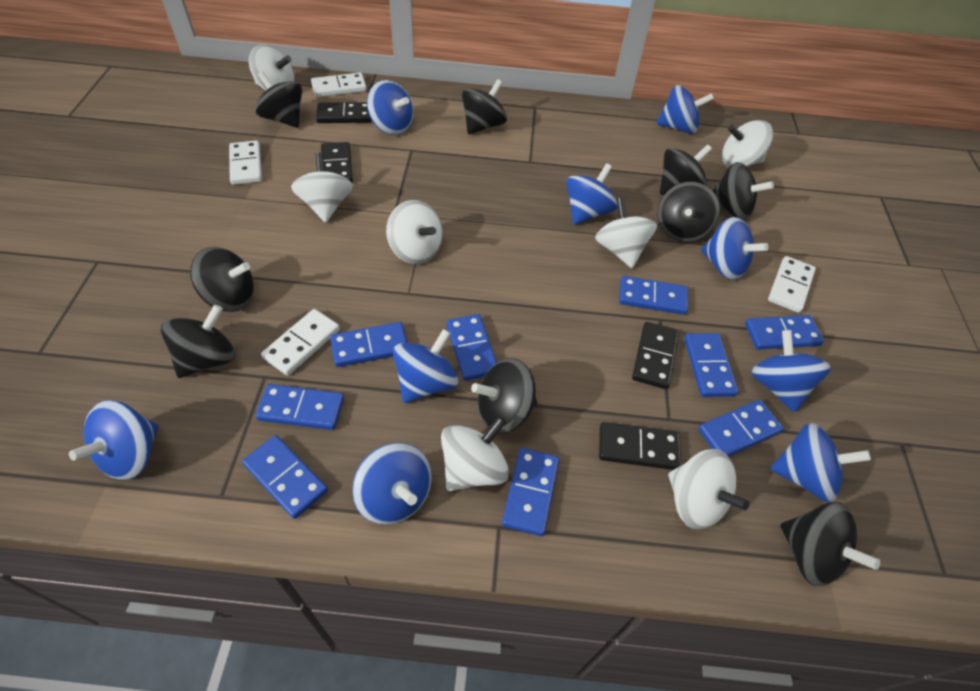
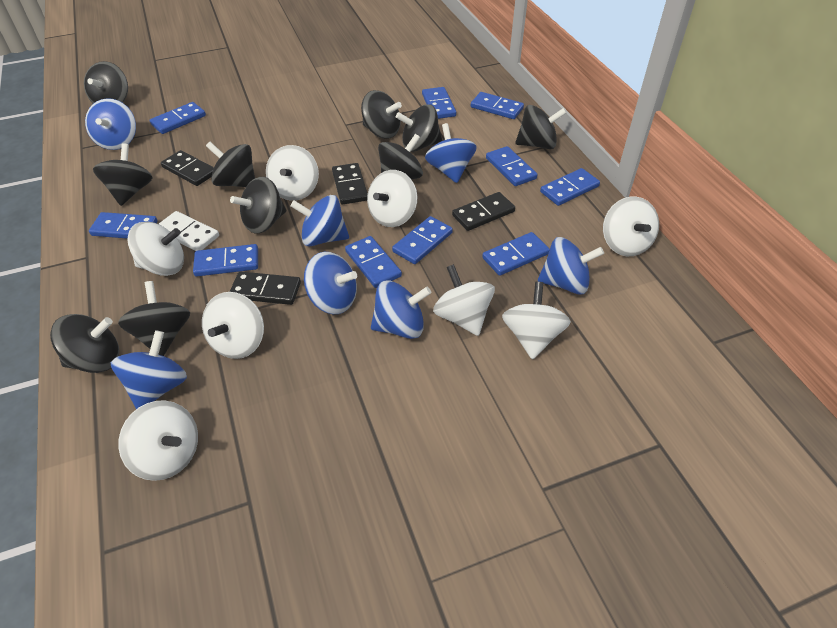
black spinning top: [161,305,235,378] [190,247,254,312] [255,72,302,128] [462,79,507,134] [471,358,537,434] [658,181,720,242] [660,144,712,195] [713,162,774,220] [780,502,880,586] = 9 -> [50,314,120,373] [84,61,128,104] [93,143,153,206] [118,281,190,356] [206,142,255,187] [230,177,286,234] [361,90,402,139] [378,134,423,179] [396,104,442,152] [515,105,566,149] = 10
blue domino: [242,435,328,519] [256,384,344,430] [330,322,407,367] [446,314,497,381] [502,448,559,536] [619,276,688,315] [684,333,738,397] [698,399,784,457] [745,315,824,350] = 9 -> [89,212,158,239] [150,102,206,134] [193,244,258,277] [345,236,402,288] [392,216,453,264] [422,87,456,119] [471,92,524,119] [482,232,550,276] [486,146,538,186] [540,168,600,206] = 10
blue spinning top: [69,400,159,480] [352,443,432,525] [367,80,414,135] [393,329,459,403] [566,163,618,225] [656,85,714,134] [701,217,769,280] [752,330,831,412] [770,423,871,503] = 9 -> [85,98,136,150] [111,330,187,409] [290,195,349,247] [304,252,357,314] [371,280,431,339] [425,123,477,183] [538,237,604,295] = 7
white domino: [229,140,262,185] [261,309,340,376] [311,73,367,97] [768,256,816,313] = 4 -> [159,211,219,251] = 1
white spinning top: [249,45,295,90] [291,152,353,222] [386,200,443,264] [441,416,509,491] [595,197,657,268] [668,449,750,529] [722,120,773,167] = 7 -> [118,400,198,481] [127,222,184,276] [202,292,264,359] [266,145,319,201] [367,170,417,227] [433,264,495,336] [502,282,571,360] [603,197,659,256] = 8

